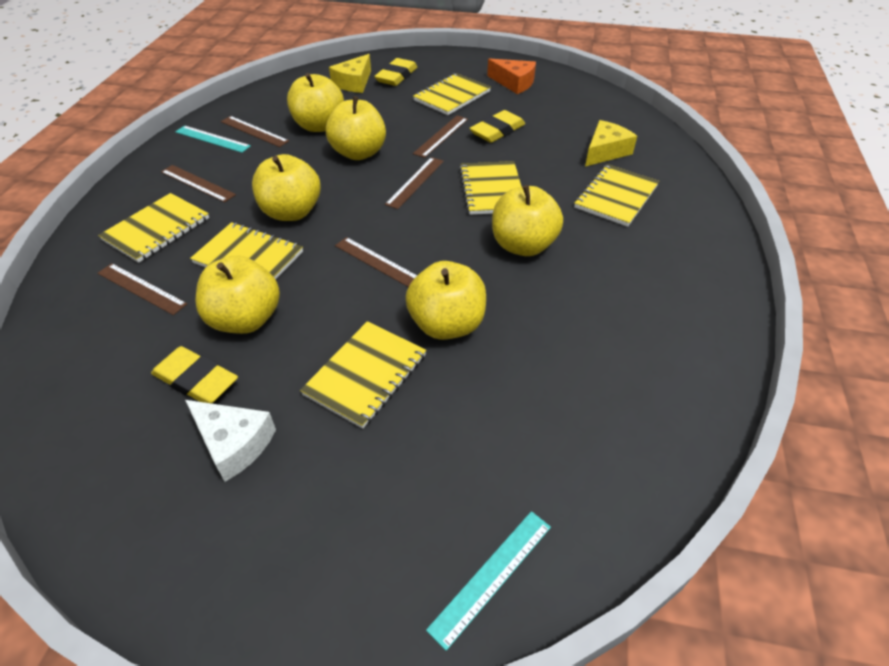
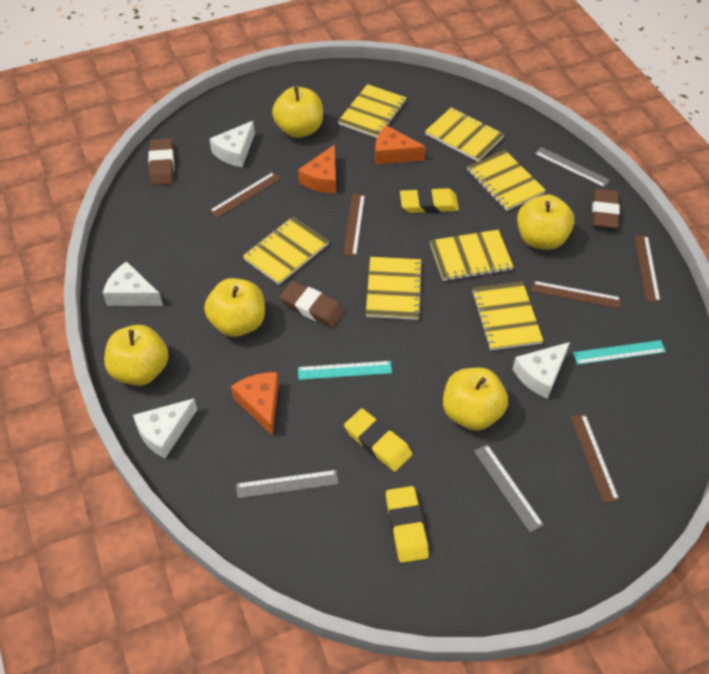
brown eraser: none = 0 -> [148,139,174,186] [279,281,345,328] [592,189,620,229] = 3
brown ruler: [98,263,187,315] [161,165,236,202] [221,116,289,147] [335,237,417,287] [385,157,444,209] [413,115,468,158] = 6 -> [209,172,281,218] [343,194,365,256] [531,281,621,309] [570,414,619,503] [634,235,661,302] = 5
grey ruler: none = 0 -> [236,470,339,499] [474,444,544,532] [535,147,610,187] = 3
orange cheese: [487,58,536,94] = 1 -> [231,372,279,436] [298,145,336,193] [375,125,426,164] = 3
white cheese: [185,400,276,482] = 1 -> [103,261,163,306] [133,398,197,458] [210,121,255,167] [513,342,570,399] = 4
yellow apple: [195,256,280,334] [252,154,321,221] [287,73,344,132] [326,96,386,160] [406,261,486,340] [492,185,563,256] = 6 -> [104,325,169,386] [204,278,265,337] [272,87,323,138] [443,368,508,431] [517,195,574,250] = 5
yellow cheese: [329,54,371,93] [585,120,637,166] = 2 -> none = 0
yellow notebook: [98,193,209,263] [190,222,303,279] [300,321,426,429] [413,73,491,115] [459,161,522,215] [574,164,659,227] = 6 -> [243,217,329,285] [338,84,406,138] [366,257,423,320] [425,107,504,162] [430,230,514,281] [467,150,546,211] [472,282,544,351] = 7

